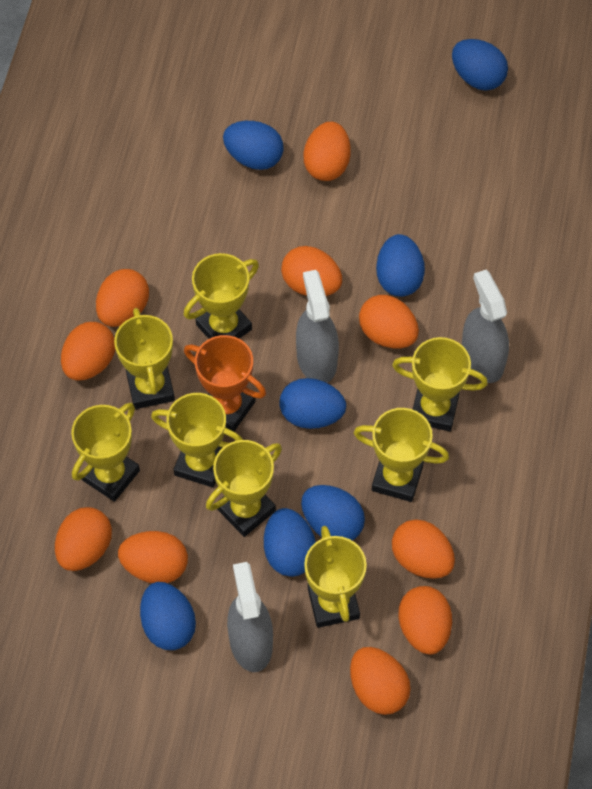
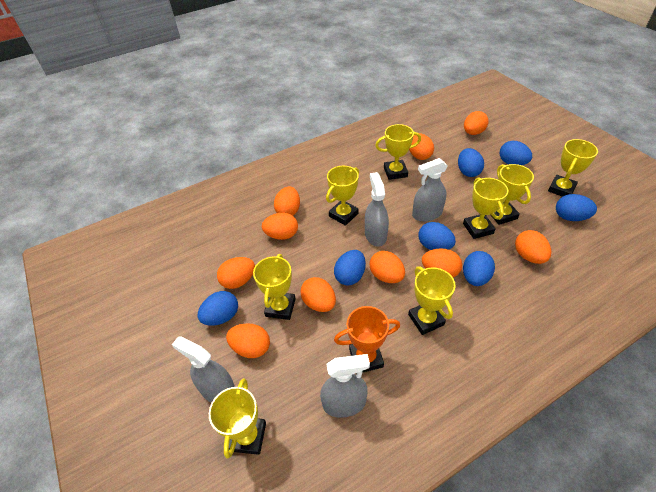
grey spray bottle: [227,562,273,672] [296,270,339,383] [462,270,509,383] = 3 -> [172,336,235,403] [320,354,370,418] [365,172,389,247] [412,158,448,221] = 4

